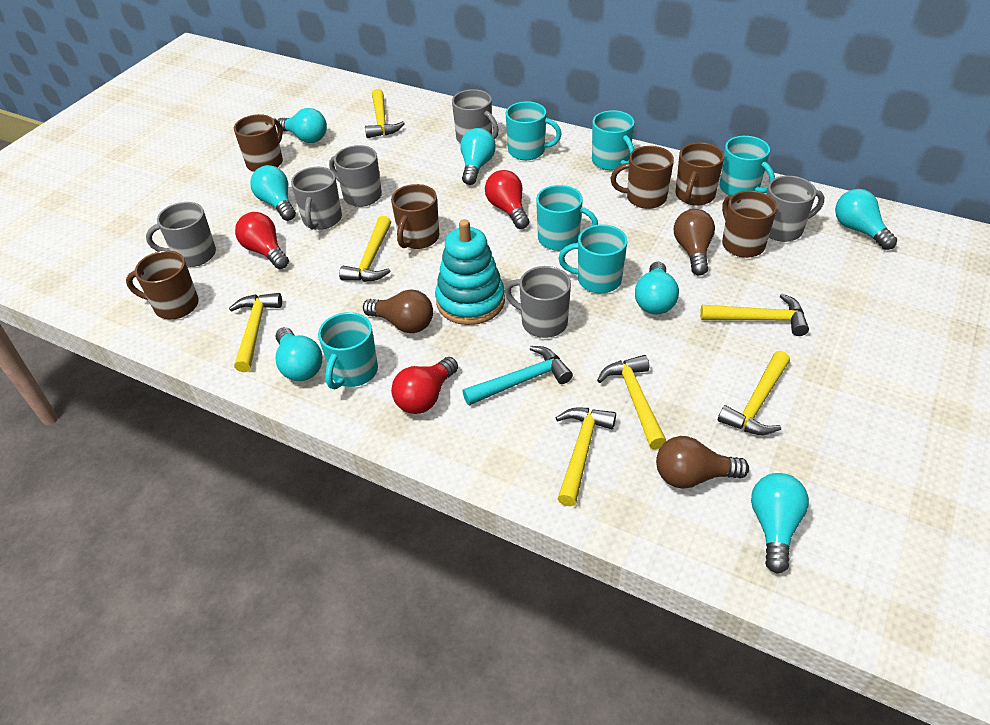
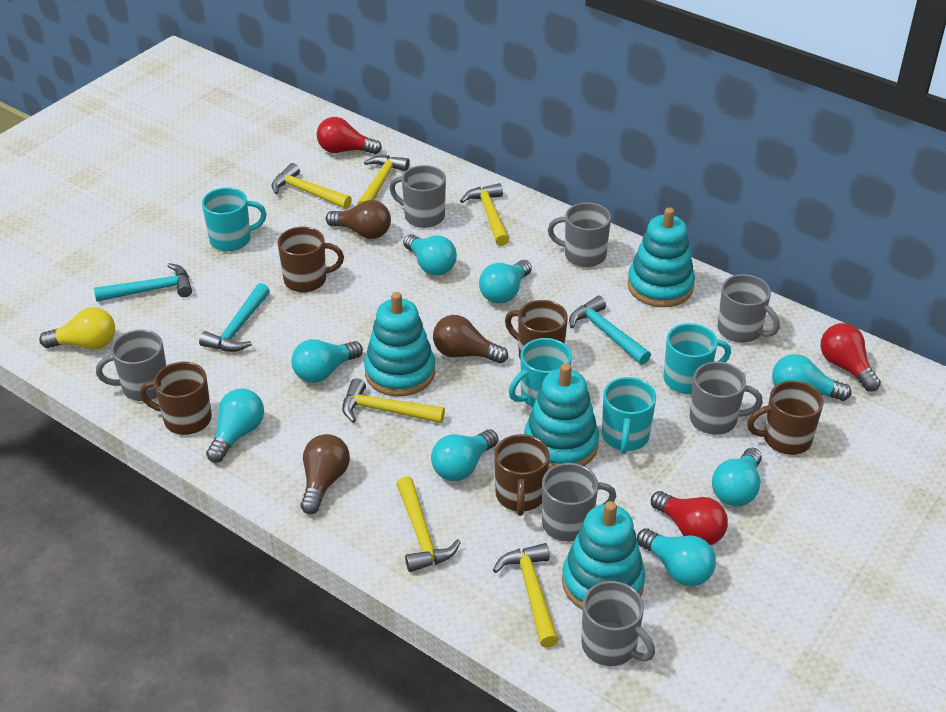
brown mug: [126,251,199,319] [234,114,283,172] [391,184,439,249] [611,146,674,209] [676,142,724,206] [722,190,777,258] = 6 -> [140,362,212,435] [278,227,344,292] [494,434,550,516] [505,300,568,360] [747,380,823,455] = 5
grey mug: [146,202,216,267] [291,167,342,230] [329,145,382,207] [452,89,499,143] [505,266,571,338] [767,176,824,242] = 6 -> [96,330,166,401] [389,165,446,228] [542,463,616,542] [548,202,611,267] [581,581,655,666] [689,361,763,435] [717,274,780,343] = 7
turquoise hammer: [462,346,573,405] = 1 -> [94,263,192,302] [199,283,270,352] [569,296,651,365] = 3
turquoise light bulb: [250,165,296,221] [276,327,322,381] [278,108,327,143] [460,128,496,185] [635,262,679,314] [751,473,809,573] [835,189,897,250] = 7 -> [206,389,264,463] [291,339,363,383] [403,234,457,275] [431,430,498,481] [479,260,532,304] [637,529,716,586] [712,448,762,507] [772,354,851,401] = 8
turquoise mug: [318,312,378,389] [506,101,562,160] [536,185,598,251] [559,224,627,293] [592,110,635,170] [719,136,775,195] = 6 -> [202,187,267,251] [509,338,572,407] [602,377,656,454] [664,323,731,394] = 4
turquoise stacking toy: [435,219,505,325] = 1 -> [364,292,435,397] [524,363,599,469] [562,501,645,610] [627,207,695,307] = 4
yellow hammer: [229,293,282,372] [339,216,391,282] [365,89,405,138] [556,408,616,506] [597,355,666,449] [700,294,809,336] [718,351,790,435] = 7 -> [272,163,352,209] [342,378,445,423] [357,155,410,205] [396,476,461,572] [460,183,509,246] [493,543,559,648] = 6
yellow light bulb: none = 0 -> [39,307,115,350] = 1

